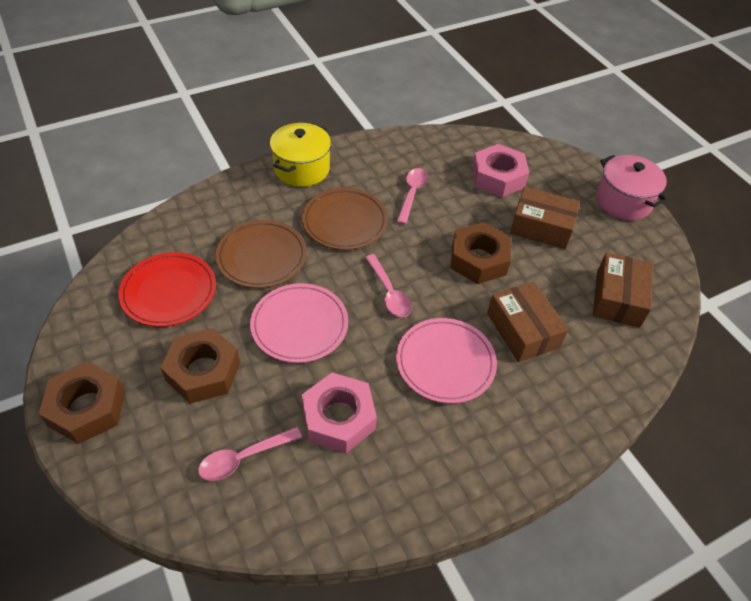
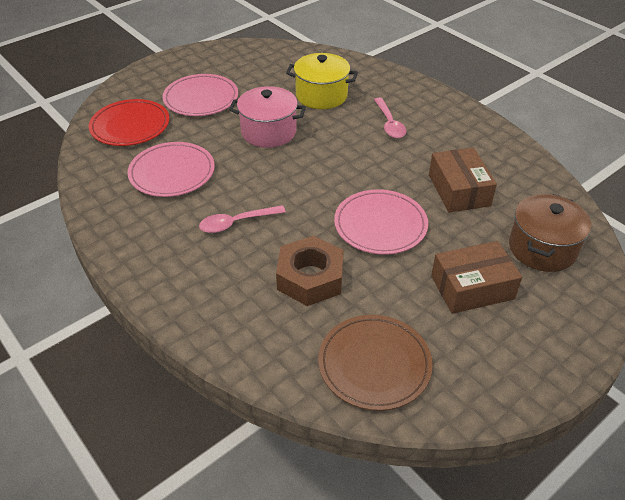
brown box: [487,282,568,362] [510,187,580,249] [593,253,653,328] = 3 -> [429,148,497,212] [431,241,522,314] = 2
brown nut: [39,362,125,444] [161,328,240,404] [450,222,511,284] = 3 -> [276,236,344,306] = 1
brown plate: [216,220,307,288] [302,188,388,250] = 2 -> [318,315,433,411] = 1
brown pot: none = 0 -> [509,194,591,272] = 1
pink nut: [302,373,377,453] [472,144,529,197] = 2 -> none = 0
pink plate: [250,283,348,363] [396,318,497,403] = 2 -> [128,142,215,197] [162,74,238,116] [334,189,428,255] = 3
pink spoon: [198,427,302,481] [365,254,412,317] [396,168,428,224] = 3 -> [199,205,286,233] [374,97,406,138] = 2

